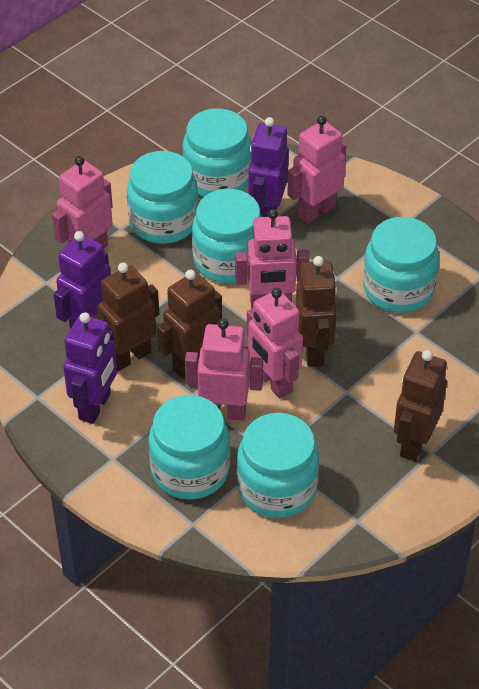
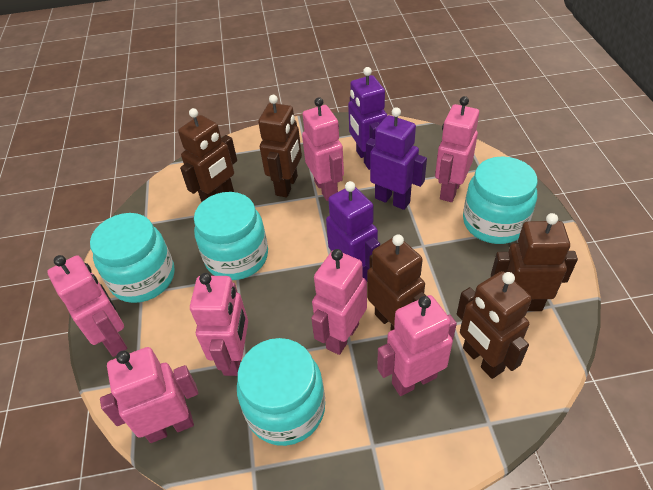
brown robot: [92,263,159,371] [157,269,222,379] [296,256,337,367] [394,350,447,461] = 4 -> [178,108,237,203] [258,95,302,197] [367,235,426,331] [457,271,532,379] [491,213,578,311] = 5
pink robot: [52,156,113,248] [185,319,263,420] [235,209,309,309] [247,288,303,399] [287,115,346,224] = 5 -> [47,255,127,357] [100,347,198,443] [190,273,248,376] [302,97,344,201] [311,249,367,355] [377,295,457,396] [435,96,479,202] = 7
turquoise jar: [127,151,199,244] [148,395,230,500] [182,108,251,197] [192,189,262,284] [237,413,319,518] [363,217,439,313] = 6 -> [90,213,175,303] [194,192,268,280] [237,338,325,446] [463,156,538,244] = 4

